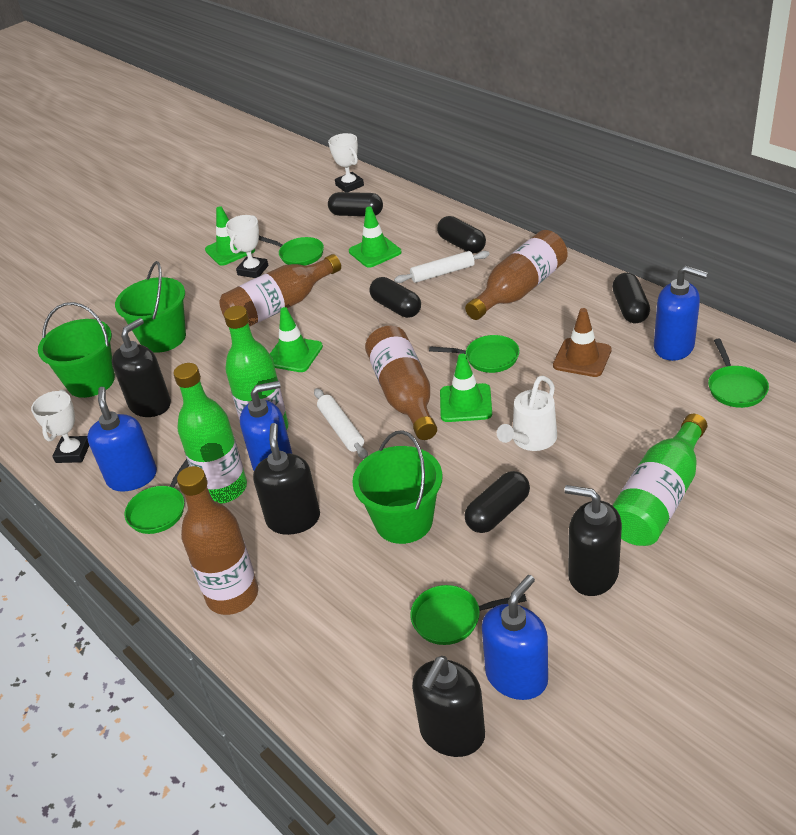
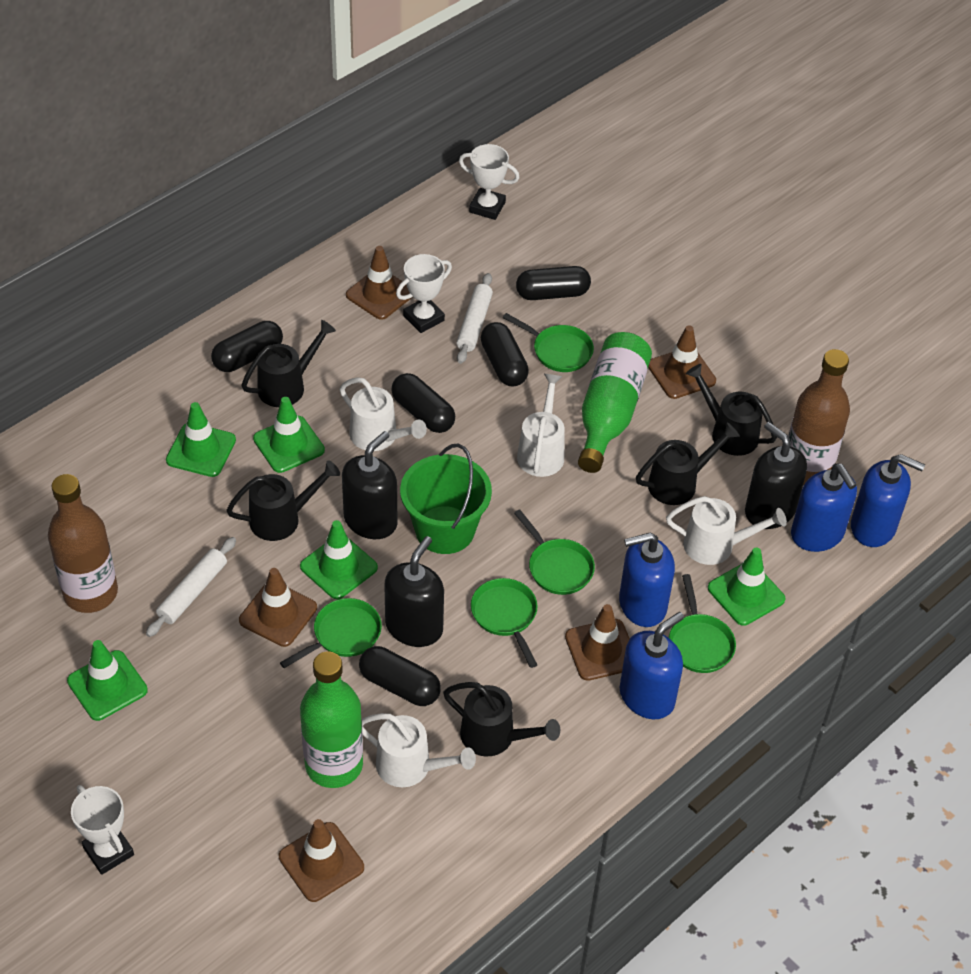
black soap dispenser: [112,318,171,417] [253,423,320,535] [412,656,485,757] [564,485,622,596] = 4 -> [342,431,398,539] [384,536,444,647] [745,422,807,529] = 3
black watering can: none = 0 -> [226,460,340,541] [242,320,336,407] [443,682,560,756] [636,422,740,505] [686,364,777,456] = 5
brown bottle: [177,466,258,615] [220,254,341,327] [365,326,437,440] [465,230,568,320] = 4 -> [48,474,118,613] [788,349,850,485] = 2
brown traffic cone: [553,308,612,377] = 1 -> [239,568,317,647] [279,819,364,902] [346,246,412,320] [565,604,630,681] [648,325,716,399] = 5
green bottle: [173,363,247,504] [224,306,288,430] [612,414,707,546] = 3 -> [300,652,363,788] [578,332,652,473] = 2
green bucket: [38,302,115,398] [115,261,186,353] [352,430,443,544] = 3 -> [400,444,492,554] = 1
green traffic cone: [205,206,255,266] [270,307,323,372] [349,207,402,268] [440,354,492,422] = 4 -> [67,640,148,721] [166,402,236,477] [253,397,325,473] [300,520,378,599] [708,548,785,626] = 5
white watering can: [497,376,557,451] = 1 -> [340,377,427,451] [361,713,476,787] [517,374,565,477] [666,496,787,565] = 4

